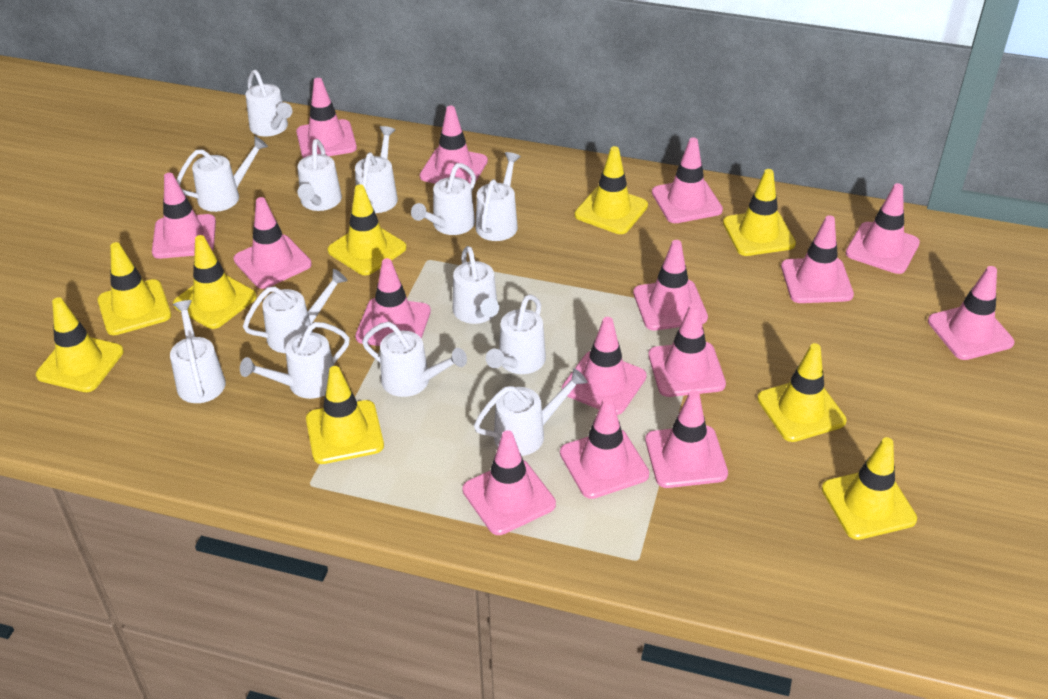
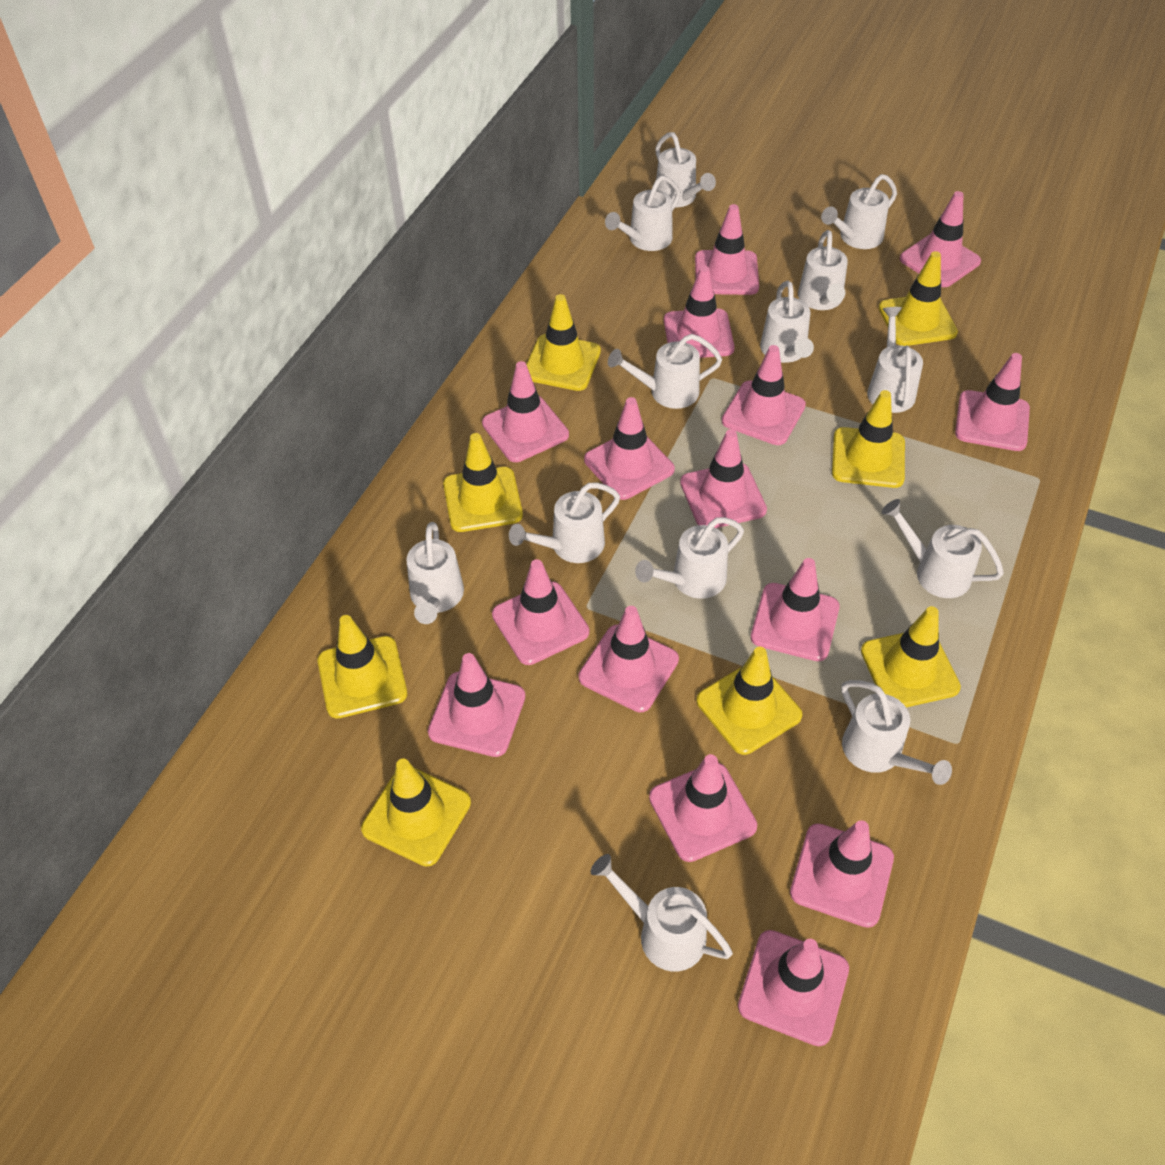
yellow traffic cone: [36,297,124,392] [98,242,171,335] [173,235,257,329] [306,366,384,464] [327,185,407,276] [574,146,648,234] [723,169,796,256] [757,343,847,442] [822,437,917,540] = 9 -> [318,615,407,718] [361,759,471,867] [443,433,523,532] [526,294,601,391] [696,647,802,755] [832,390,905,488] [861,606,961,707] [879,251,958,346] = 8

